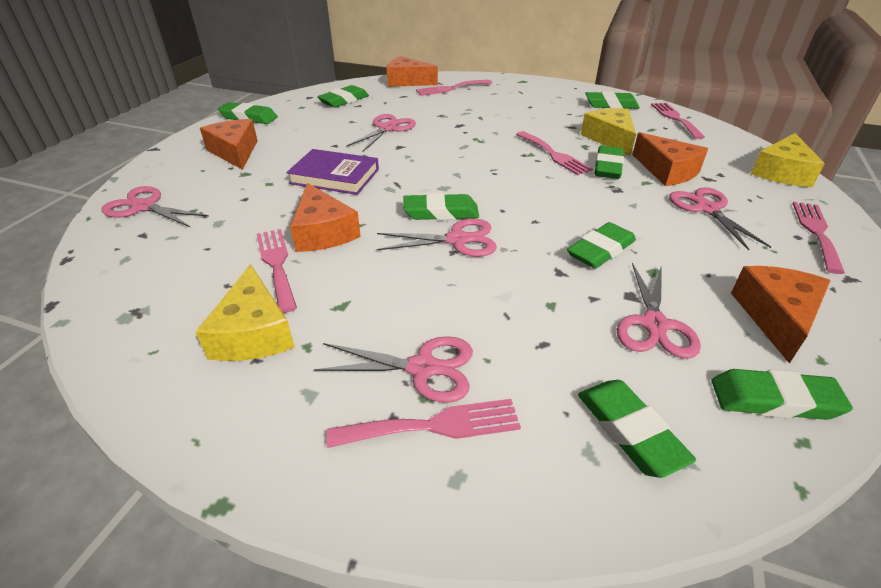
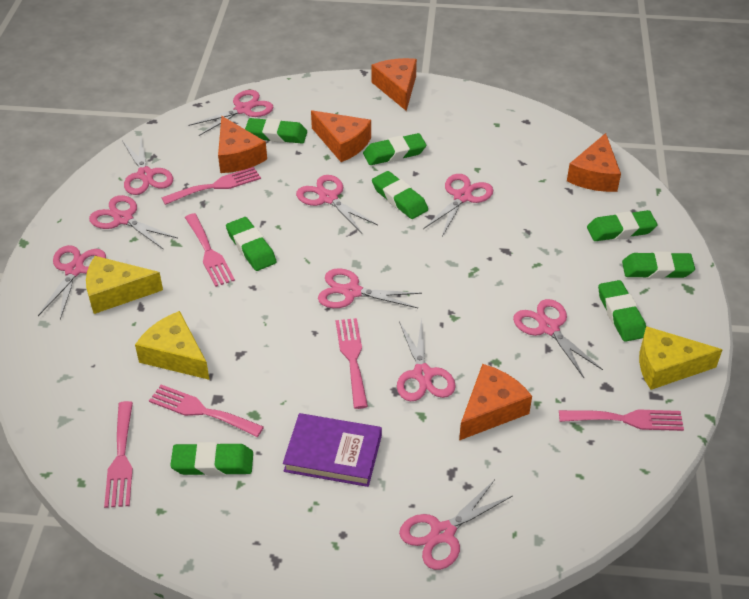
pink scissors: [102,186,209,227] [314,336,473,403] [346,114,416,151] [377,219,497,257] [617,263,701,359] [669,187,771,250] = 6 -> [38,245,106,319] [89,195,178,250] [123,138,173,195] [189,90,274,136] [296,175,378,233] [318,268,422,308] [397,317,456,401] [399,480,512,570] [423,174,493,236] [513,299,603,378] = 10

